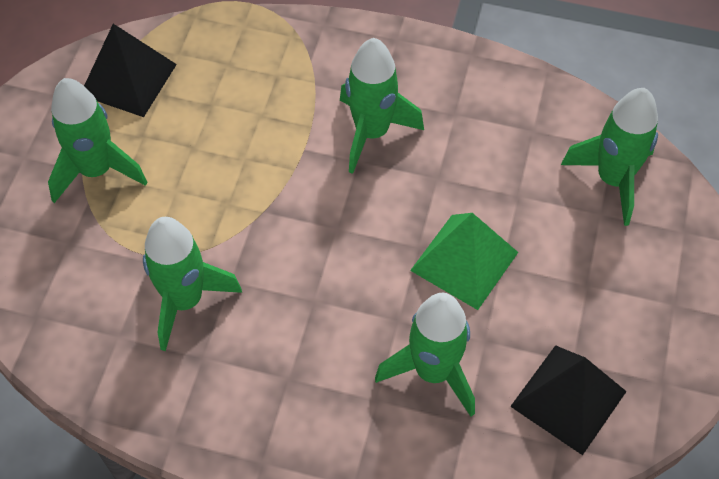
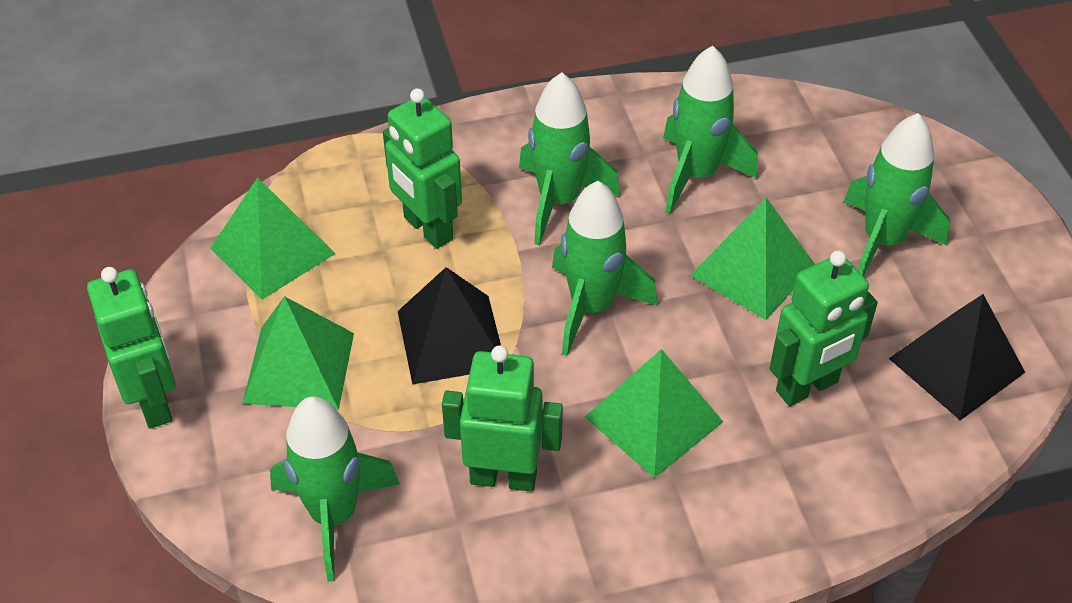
green pyramid: [410,213,518,310] = 1 -> [210,177,336,300] [242,296,354,410] [585,349,723,478] [690,198,815,320] = 4
green robot: none = 0 -> [87,267,176,429] [383,88,462,249] [442,345,563,492] [769,250,878,406] = 4

